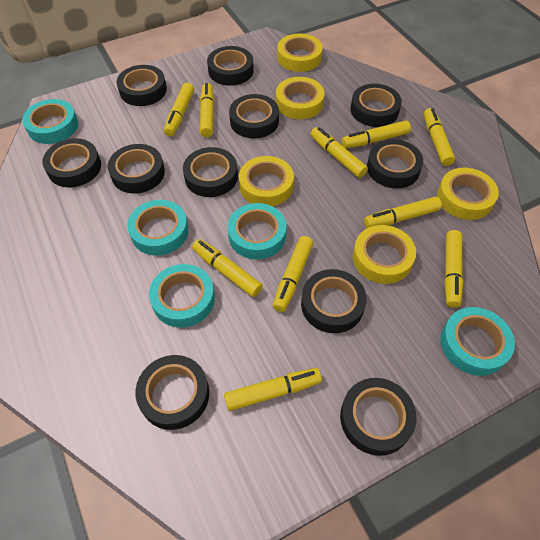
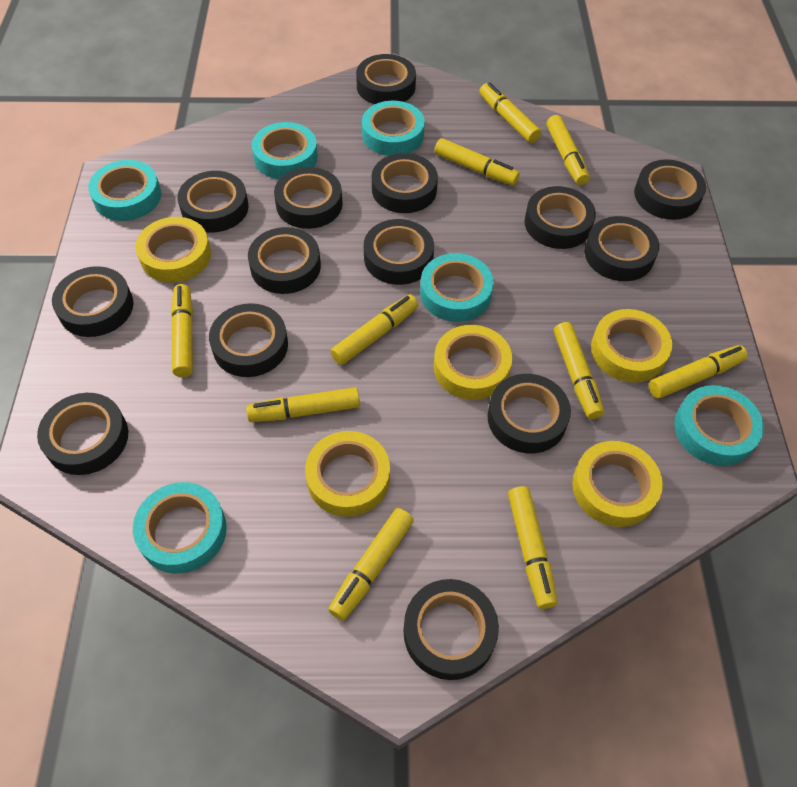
black tape: [42,138,101,188] [108,144,165,193] [117,65,167,106] [135,355,209,430] [183,147,238,197] [207,46,254,86] [229,94,279,139] [301,269,367,333] [340,378,416,456] [350,84,402,127] [367,139,423,189] = 11 -> [37,393,128,475] [52,266,134,337] [177,171,249,233] [209,303,288,377] [248,227,321,294] [274,167,343,229] [356,54,416,104] [364,219,434,285] [372,153,438,213] [404,579,499,680] [488,374,571,453] [524,186,596,249] [585,216,659,281] [634,159,706,220] = 14
turquoise tape: [22,99,78,144] [127,200,189,256] [149,264,215,328] [228,203,286,259] [440,307,515,376] = 5 -> [88,160,161,221] [133,482,227,573] [252,122,318,179] [362,101,425,156] [420,253,494,322] [674,385,764,466] = 6

